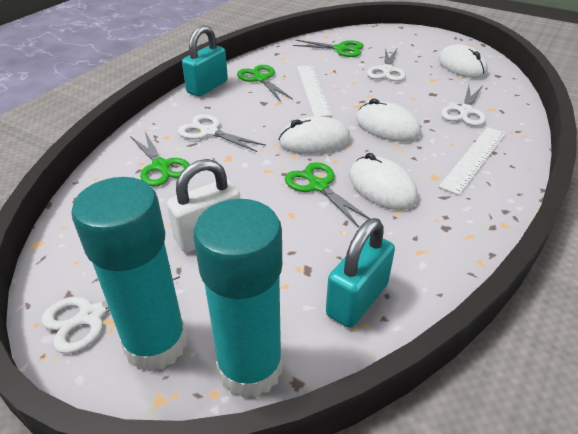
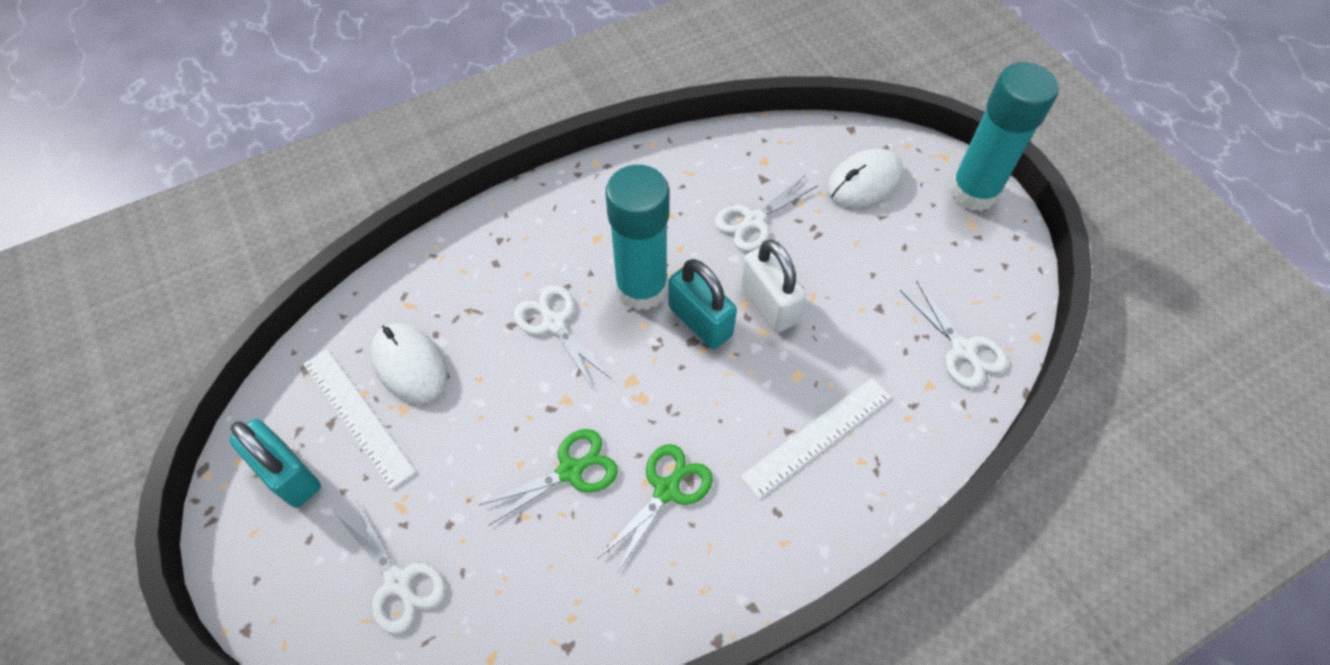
green scissors: [130,132,190,187] [237,65,293,102] [285,162,371,227] [293,40,364,57] = 4 -> [479,429,618,526] [599,444,713,573] = 2
white mouse: [278,116,351,154] [349,153,418,210] [356,99,421,142] [438,44,488,78] = 4 -> [371,323,447,404] [826,149,903,207] = 2

